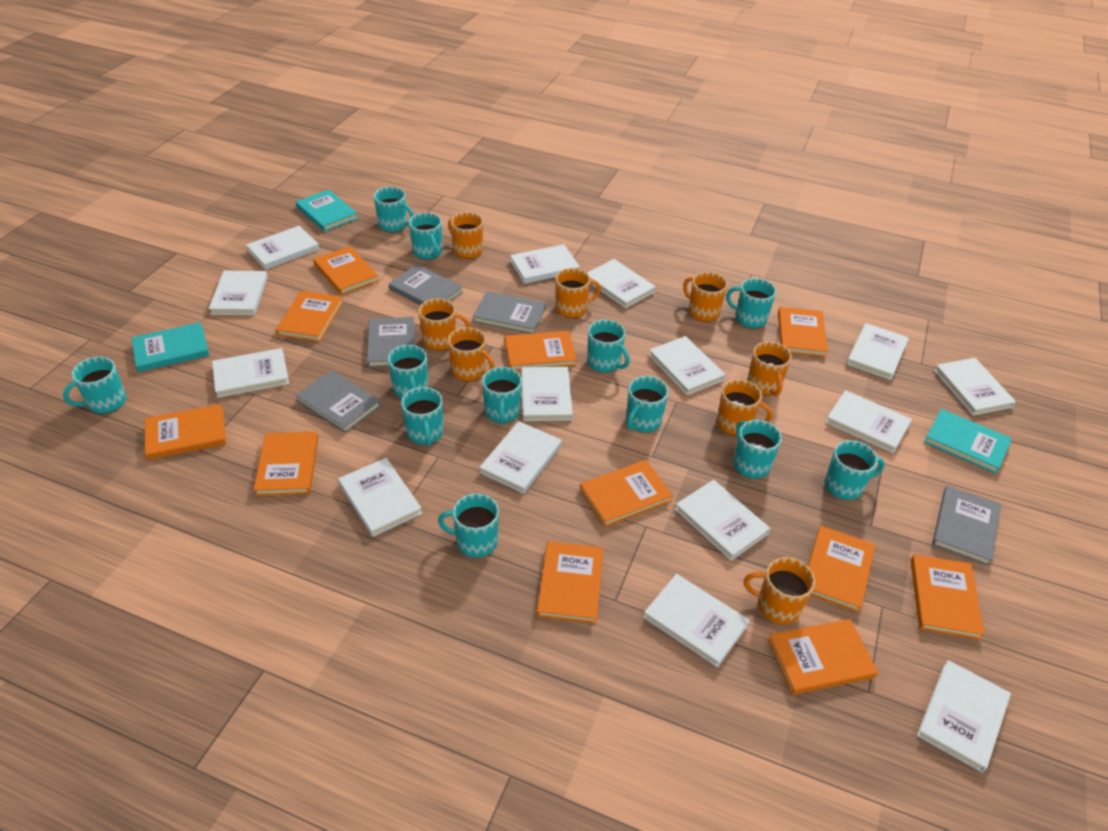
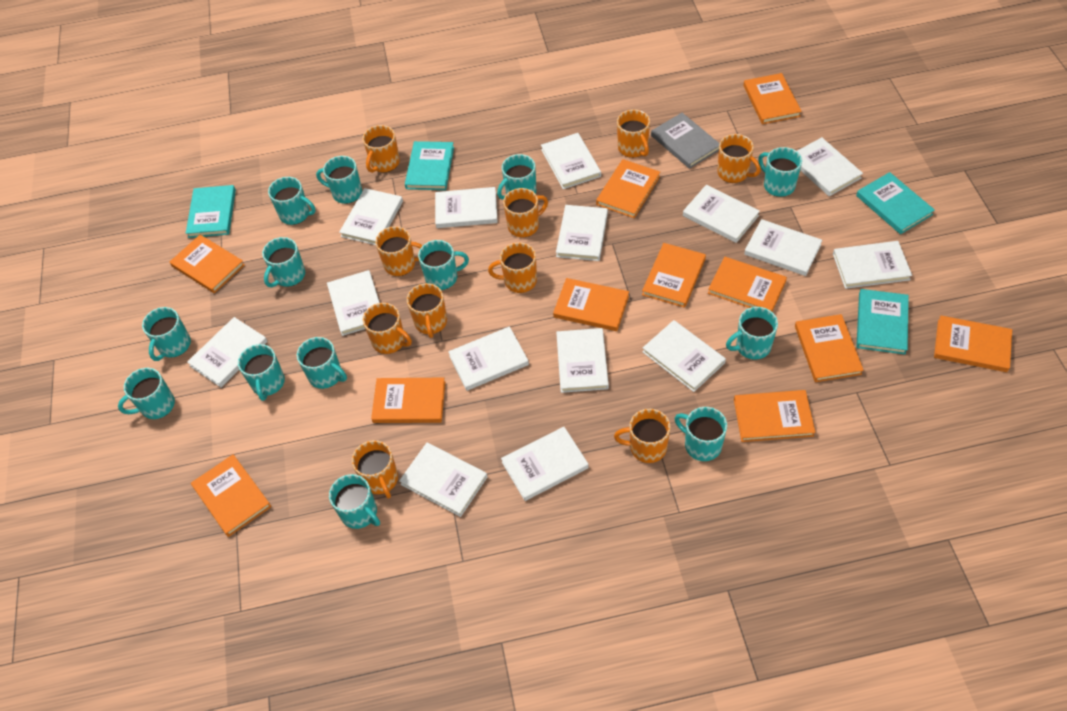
grey book: [295,370,381,433] [367,317,415,368] [389,264,463,305] [473,291,546,334] [932,485,1001,566] = 5 -> [651,113,720,169] = 1
orange mug: [419,298,470,351] [448,212,483,259] [448,327,495,381] [555,268,601,318] [683,272,727,322] [716,379,772,436] [744,557,815,624] [747,341,792,396] = 8 -> [352,440,398,499] [363,125,400,173] [363,303,412,354] [375,226,422,276] [407,283,447,338] [488,242,537,293] [503,188,548,238] [614,409,671,463] [617,109,650,158] [717,134,761,183] = 10
turquoise book: [132,322,209,372] [296,190,358,232] [924,409,1012,474] = 3 -> [186,185,236,238] [405,141,454,190] [856,172,935,234] [856,289,909,355] = 4
turquoise mug: [63,357,127,414] [374,187,414,232] [388,345,428,399] [401,387,443,446] [409,213,442,260] [438,493,499,558] [482,367,522,425] [587,320,630,373] [626,376,669,433] [726,278,776,328] [733,420,782,479] [825,440,885,500] = 12 -> [118,368,175,419] [142,307,191,361] [238,344,285,401] [262,237,305,287] [268,177,316,225] [297,337,347,389] [316,156,362,204] [329,474,380,529] [418,240,469,290] [497,154,536,200] [675,407,727,461] [726,307,778,360] [758,147,802,197] = 13

